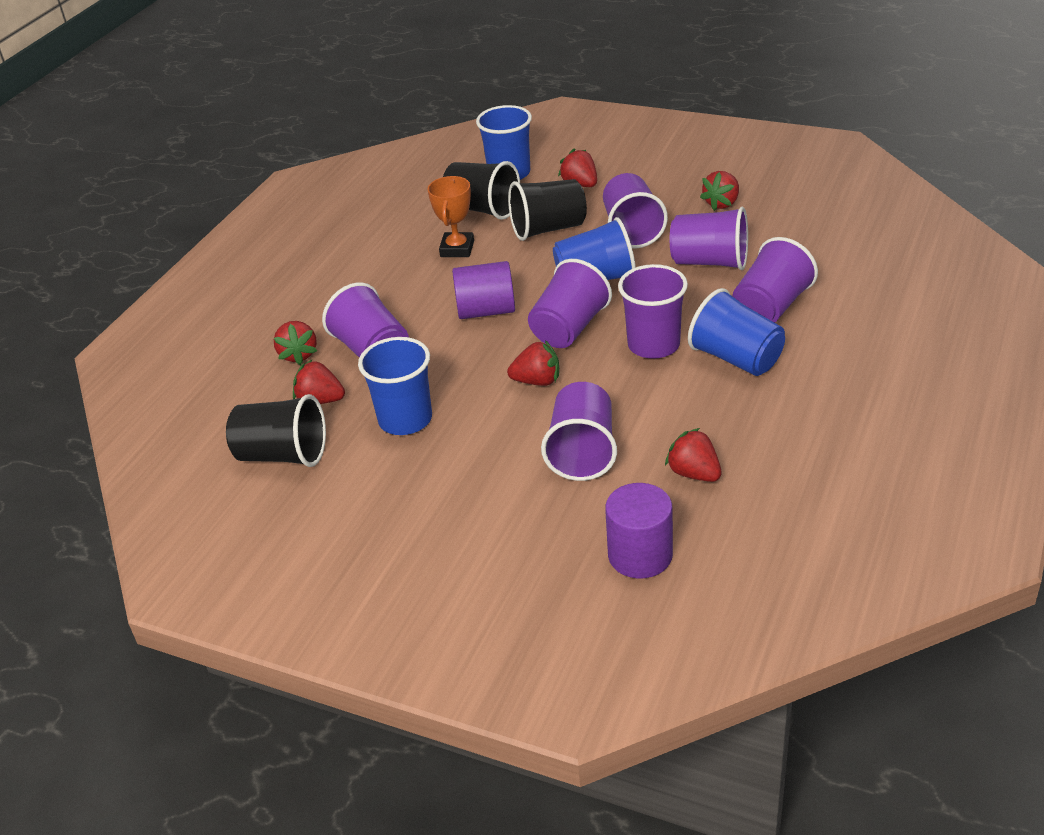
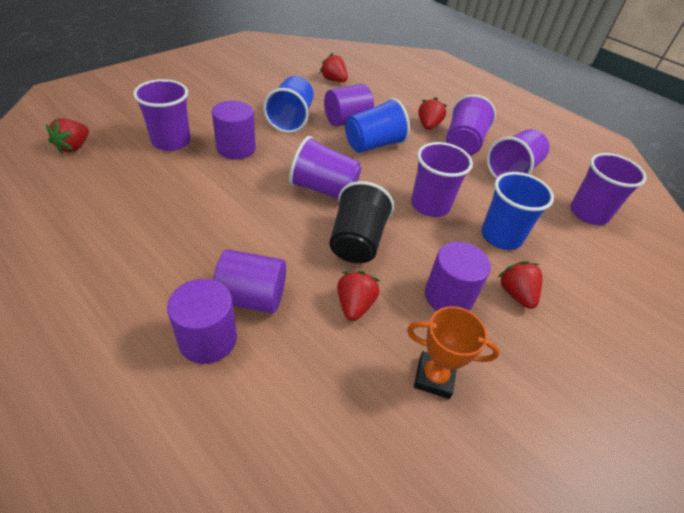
black cup: [226,394,326,467] [443,161,520,220] [508,179,587,241] = 3 -> [329,181,394,263] = 1
blue cup: [358,337,432,435] [476,105,532,180] [553,217,636,280] [688,288,785,376] = 4 -> [263,76,314,133] [345,98,410,153] [481,172,554,250] = 3
purple cup: [322,282,409,358] [528,259,612,348] [541,382,617,481] [603,173,668,248] [618,264,688,359] [670,207,748,270] [732,237,818,323] = 7 -> [133,79,191,151] [289,136,361,199] [411,142,473,217] [446,94,496,156] [487,129,549,179] [570,153,647,225] = 6
purple cylinder: [452,261,515,319] [605,483,673,578] = 2 -> [167,279,237,364] [212,100,256,159] [213,249,286,313] [324,84,374,126] [425,242,491,311] = 5
red strawberry: [273,321,317,365] [293,359,345,404] [507,340,559,386] [558,148,597,187] [665,428,722,482] [700,171,739,211] = 6 -> [46,118,89,154] [320,53,348,82] [337,271,380,321] [418,97,447,130] [497,261,542,309] = 5

